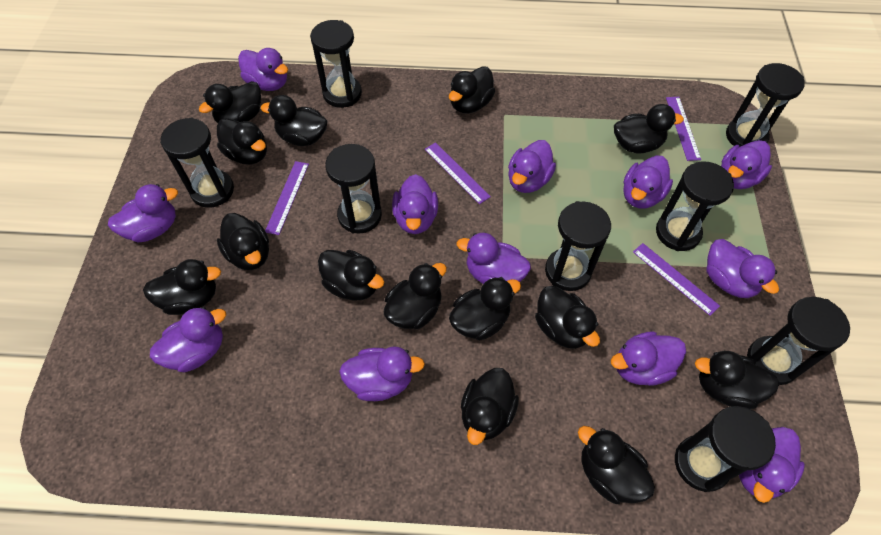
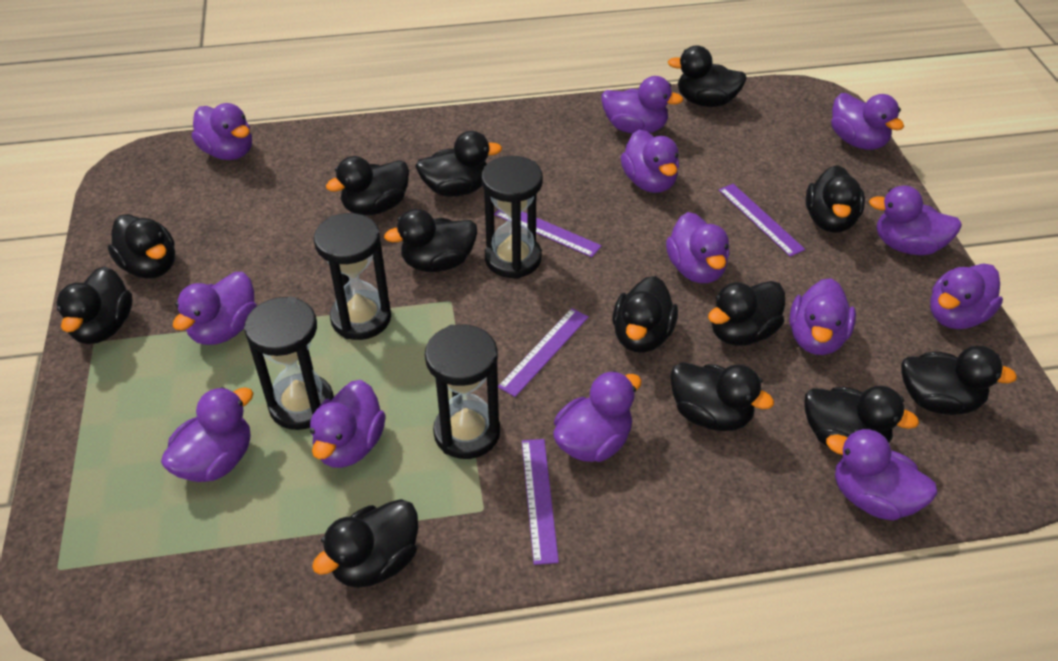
black duck: [143,259,221,315] [199,81,261,123] [217,118,267,165] [217,213,269,270] [261,95,327,146] [318,250,384,301] [384,263,447,329] [449,66,495,113] [449,277,521,340] [461,368,519,445] [535,285,600,349] [578,426,655,504] [614,104,684,153] [695,351,779,409] = 14 -> [56,266,133,344] [108,214,175,279] [312,499,418,588] [326,156,409,215] [384,209,477,272] [415,131,502,197] [613,276,678,353] [668,46,747,107] [670,362,774,431] [708,281,785,346] [804,386,919,447] [806,165,865,233] [901,346,1017,415] = 13
black hourglass: [160,118,234,208] [310,20,362,108] [325,144,382,234] [545,201,611,291] [656,161,734,251] [675,406,776,492] [726,63,805,147] [747,297,850,385] = 8 -> [244,296,334,430] [314,213,391,340] [425,324,500,459] [481,156,543,279] = 4
purple duck: [108,184,178,243] [150,307,226,373] [238,48,288,91] [339,347,425,401] [392,174,438,234] [457,233,531,284] [508,140,556,193] [611,331,686,386] [623,155,673,208] [707,239,779,298] [721,140,772,189] [739,427,805,503] = 12 -> [161,387,253,482] [173,272,257,345] [192,103,252,160] [310,380,386,468] [553,371,642,462] [602,76,683,134] [621,130,679,193] [666,212,729,283] [789,278,856,355] [826,429,938,521] [831,93,904,150] [869,185,962,255] [930,263,1003,329] = 13

